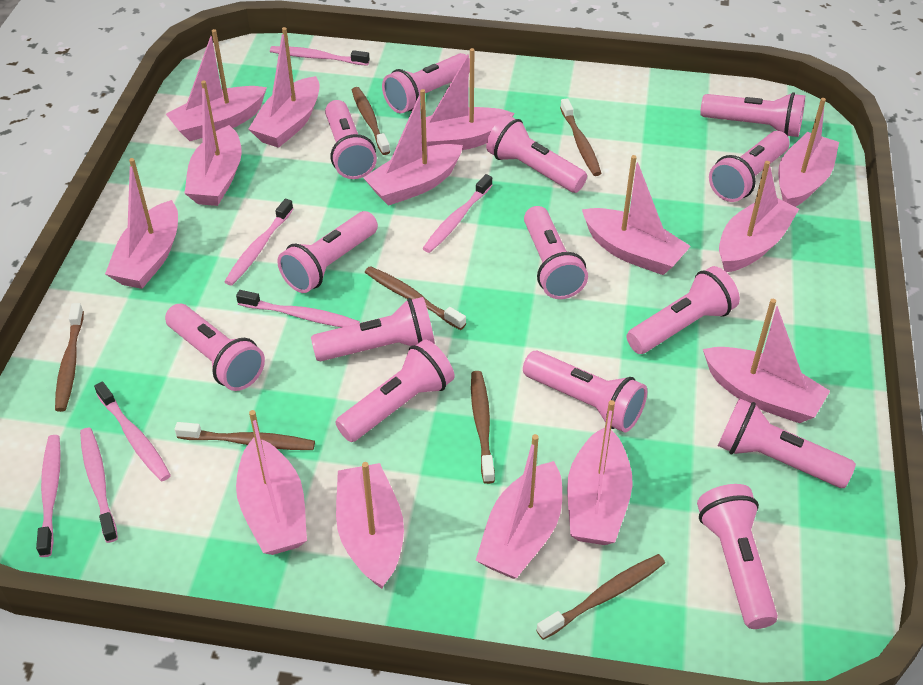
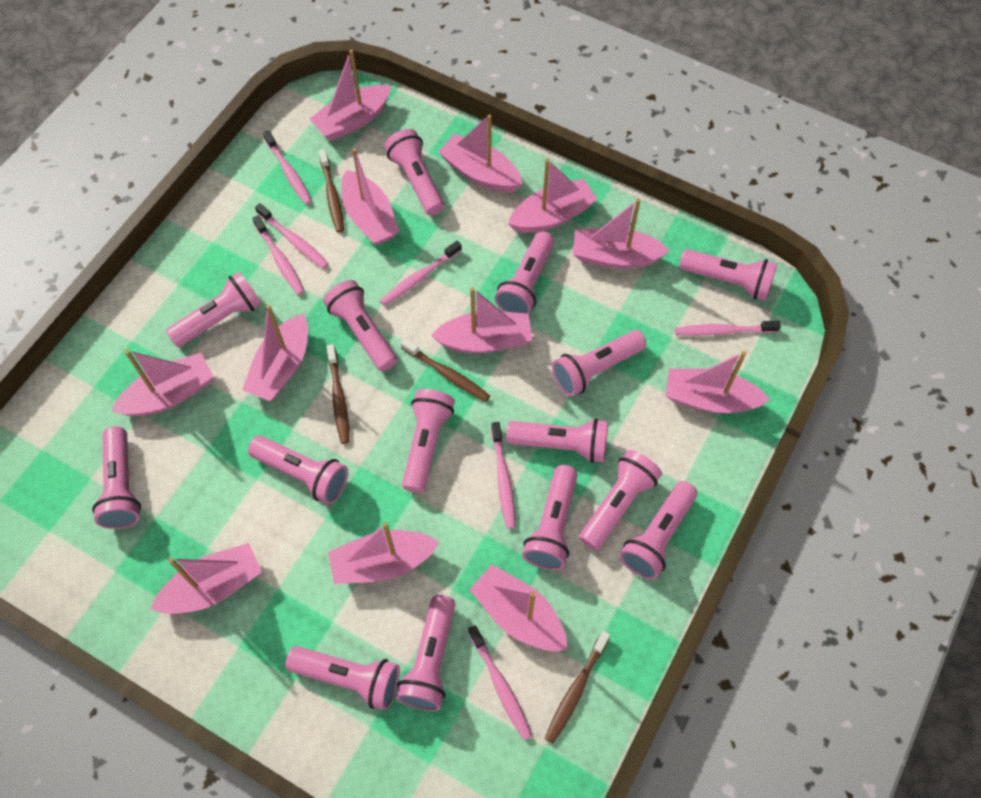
brown toothbrush: [55,303,84,412] [175,422,315,450] [352,87,390,155] [365,266,466,330] [471,371,495,484] [536,554,665,640] [560,98,601,176] = 7 -> [319,149,344,233] [326,344,350,444] [401,338,490,402] [545,631,610,744] = 4
pink boat: [105,158,178,289] [166,29,267,141] [184,80,242,206] [236,410,307,555] [249,27,319,148] [336,462,404,589] [363,89,463,206] [421,48,514,150] [475,434,562,579] [567,400,633,545] [582,155,691,275] [703,299,830,423] [719,161,799,272] [778,98,839,207] = 14 -> [112,350,214,416] [151,543,262,614] [242,305,308,401] [310,50,391,141] [328,522,440,584] [341,148,400,245] [431,287,532,353] [438,114,523,192] [469,564,568,651] [508,159,598,233] [573,199,670,269] [666,351,770,413] = 12
pink flashlight: [165,304,265,391] [277,211,378,293] [311,297,435,361] [325,100,377,179] [335,339,455,442] [382,53,470,113] [486,115,587,193] [523,351,647,432] [524,206,588,299] [627,266,740,354] [697,484,778,629] [700,92,805,137] [709,131,790,202] [718,398,856,488] = 14 -> [92,426,141,529] [166,271,262,347] [248,436,348,504] [285,646,400,710] [323,280,397,371] [385,129,444,216] [396,595,455,711] [402,389,455,493] [495,231,554,314] [506,418,608,463] [522,465,578,570] [552,330,647,397] [579,450,662,550] [619,481,697,580] [679,249,777,301] = 15

